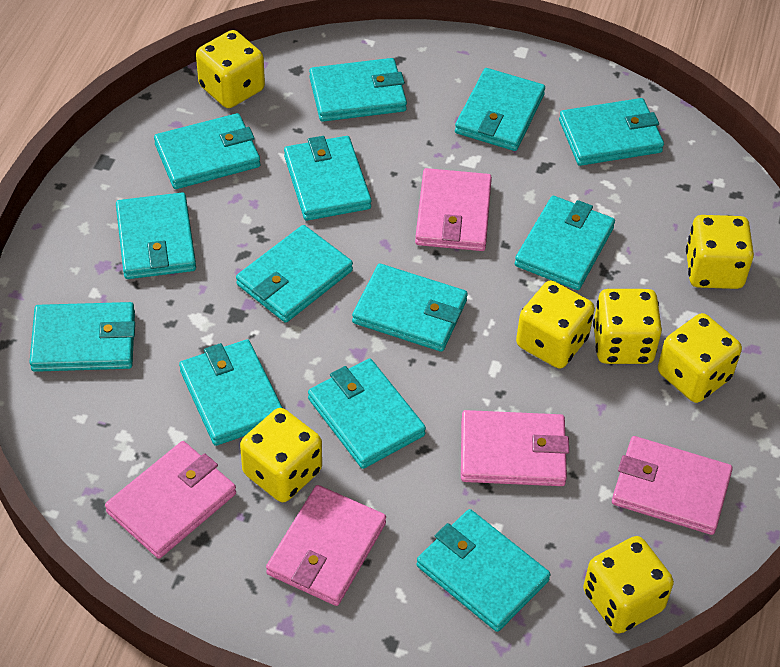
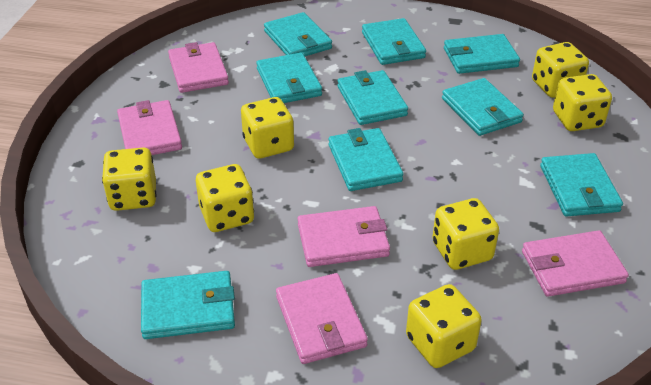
turquoise wallet: [29,302,135,372] [116,193,196,279] [154,113,260,189] [179,339,282,446] [236,225,353,323] [284,136,371,221] [308,359,426,469] [309,58,407,122] [352,264,468,352] [417,509,550,632] [455,68,545,151] [515,196,615,290] [559,98,664,166] = 13 -> [141,271,235,339] [256,53,322,103] [264,12,332,56] [329,128,403,191] [338,70,408,125] [362,18,426,65] [442,78,524,136] [444,34,520,74] [540,153,623,217] = 9

